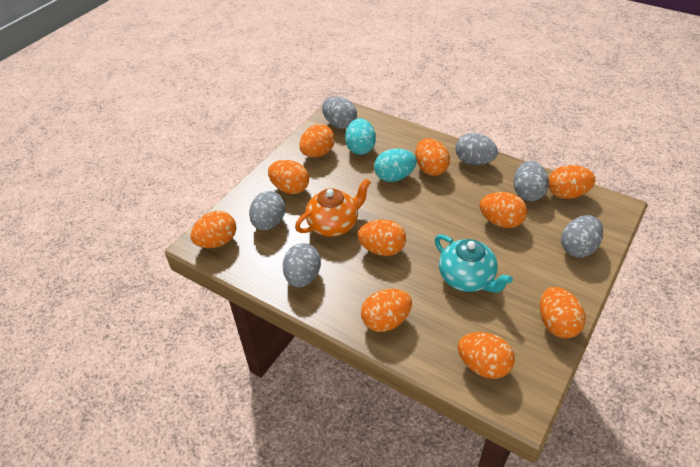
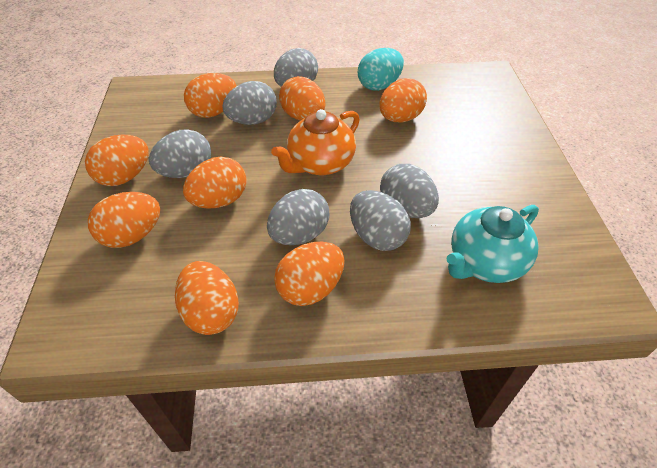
orange egg: [191,211,236,248] [268,160,309,194] [300,124,335,158] [358,219,406,256] [361,289,412,332] [415,138,450,176] [458,332,515,379] [480,192,527,228] [540,287,586,338] [548,165,596,199] = 10 -> [85,135,149,186] [88,192,160,248] [175,261,239,335] [183,157,247,209] [184,73,237,118] [274,242,345,306] [279,76,326,121] [379,78,427,122] = 8
turquoise egg: [345,118,376,155] [374,149,417,182] = 2 -> [358,48,404,91] = 1

